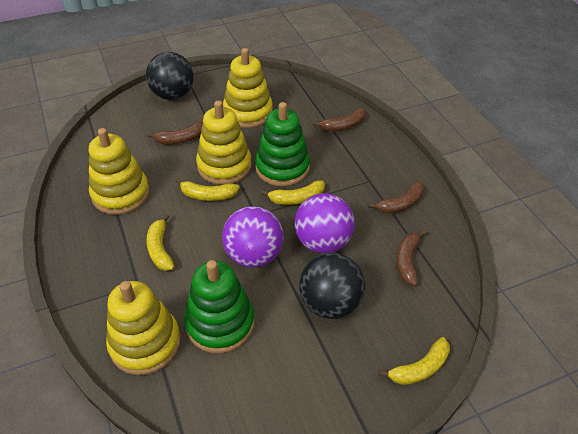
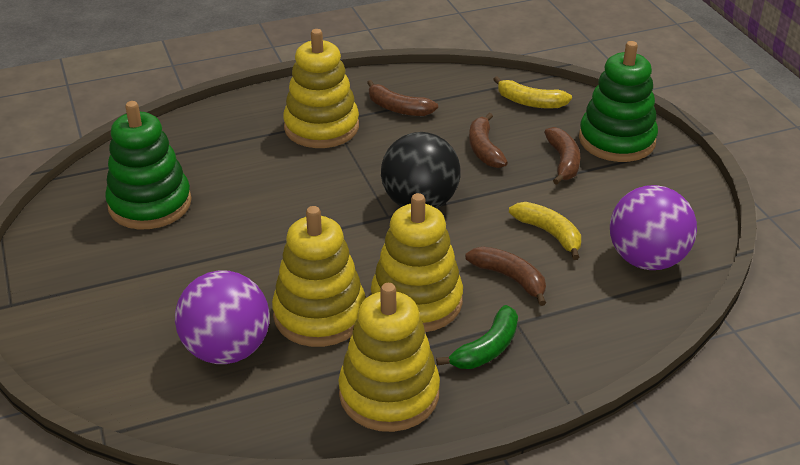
black ball: [146,52,194,100] [299,253,365,319] = 2 -> [381,132,461,208] = 1
green banana: none = 0 -> [436,305,518,369] = 1
yellow banana: [146,214,175,271] [176,178,240,201] [261,180,325,205] [378,337,450,385] = 4 -> [493,76,572,108] [509,202,581,260] = 2

